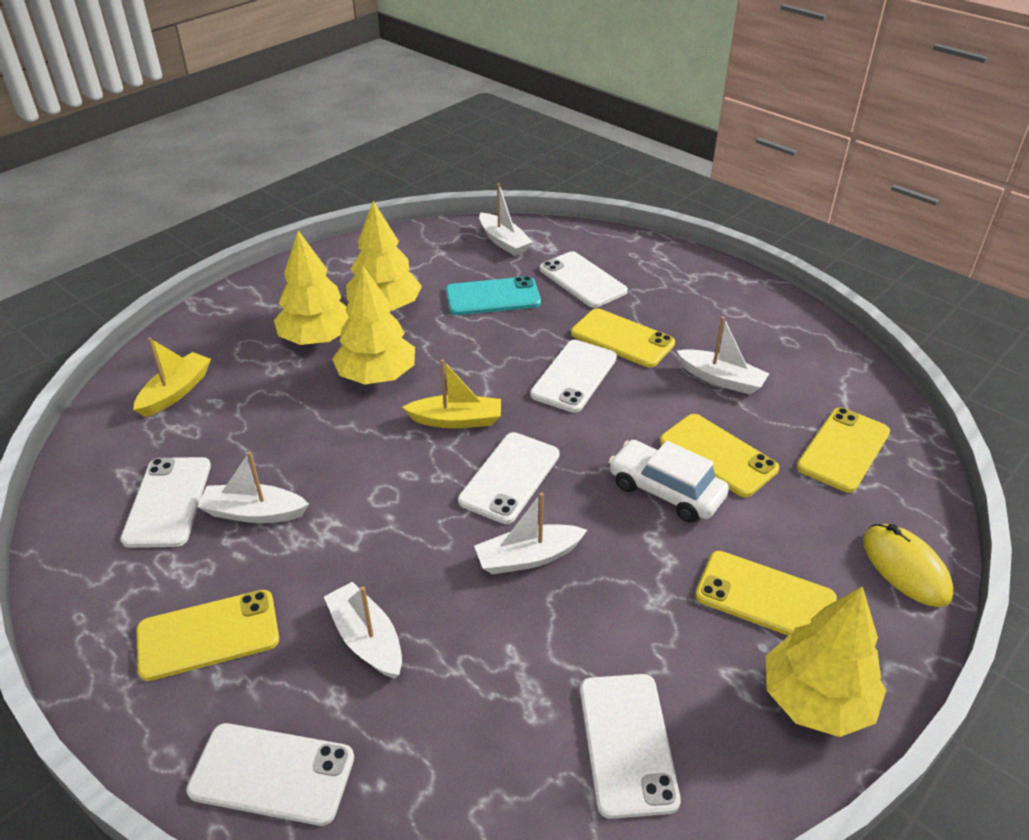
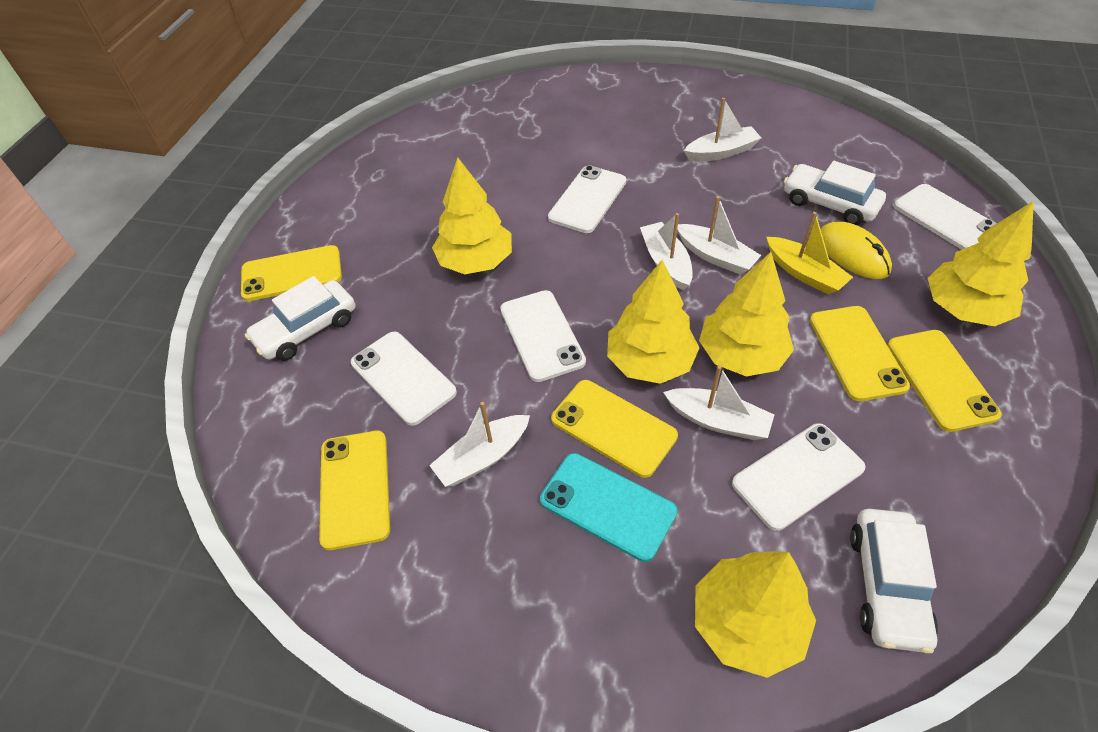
white car: [608,440,729,522] = 1 -> [245,276,355,361] [784,161,886,225] [850,509,938,653] = 3
white phone: [120,457,211,548] [186,723,354,826] [458,432,560,524] [530,340,617,413] [540,251,628,308] [580,674,681,819] = 6 -> [351,332,457,426] [500,290,586,382] [548,165,626,233] [732,423,866,531] [894,184,997,250] = 5
yellow boat: [133,337,211,417] [402,359,501,428] = 2 -> [767,212,853,295] = 1
yellow tree: [274,231,349,345] [332,266,415,385] [346,201,422,311] [766,586,886,737] = 4 -> [432,157,512,274] [607,260,700,384] [695,551,816,678] [699,252,794,377] [928,201,1034,326] = 5

